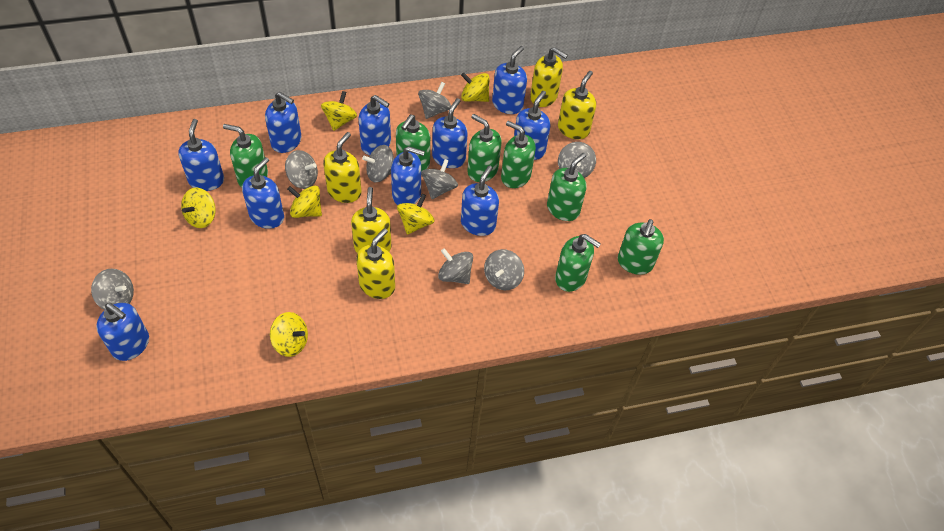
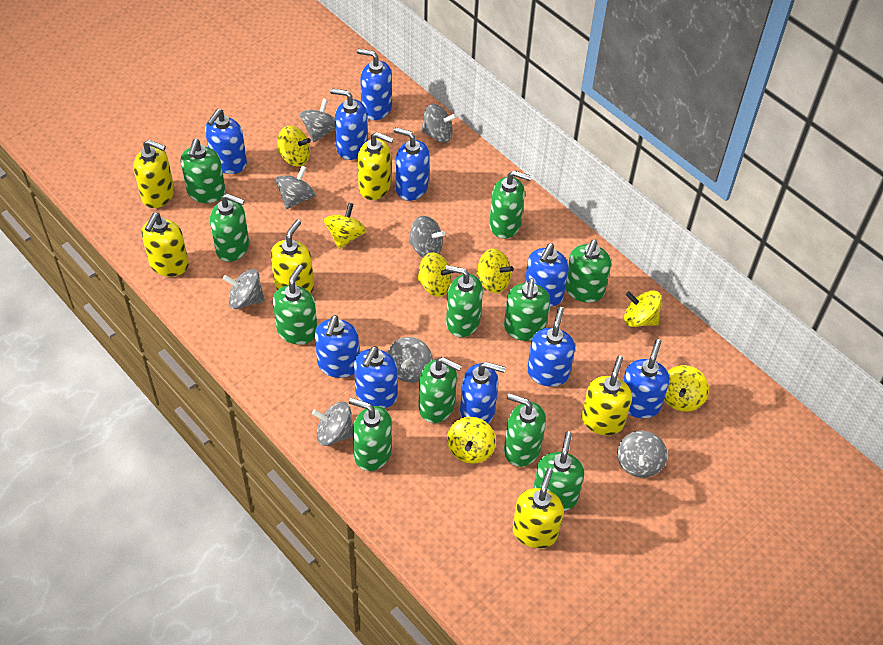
green soap dispenser: [223,124,268,187] [396,115,430,171] [467,114,501,182] [501,121,536,188] [547,153,587,221] [555,234,601,292] [618,219,664,275] = 7 -> [181,139,226,203] [210,193,249,262] [273,265,317,345] [349,398,392,471] [419,357,461,423] [445,265,483,337] [489,170,531,239] [504,278,550,341] [504,393,546,467] [533,431,584,511] [565,239,611,303] = 11
yellow soap dispenser: [323,132,362,203] [351,187,391,253] [356,228,395,299] [530,47,568,107] [558,71,596,139] = 5 -> [134,139,174,208] [141,213,189,277] [271,220,314,293] [358,132,394,200] [512,468,564,548] [582,356,632,435] = 6
yellow spinning top: [181,187,216,228] [270,312,308,357] [287,186,322,218] [321,91,357,131] [397,194,435,235] [461,72,490,102] = 6 -> [277,126,311,167] [324,203,367,249] [417,252,454,297] [447,417,496,464] [476,249,514,293] [624,290,662,327] [664,365,709,412] = 7

